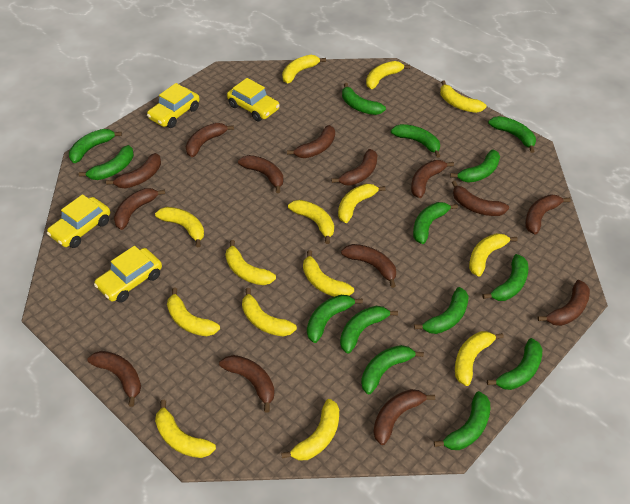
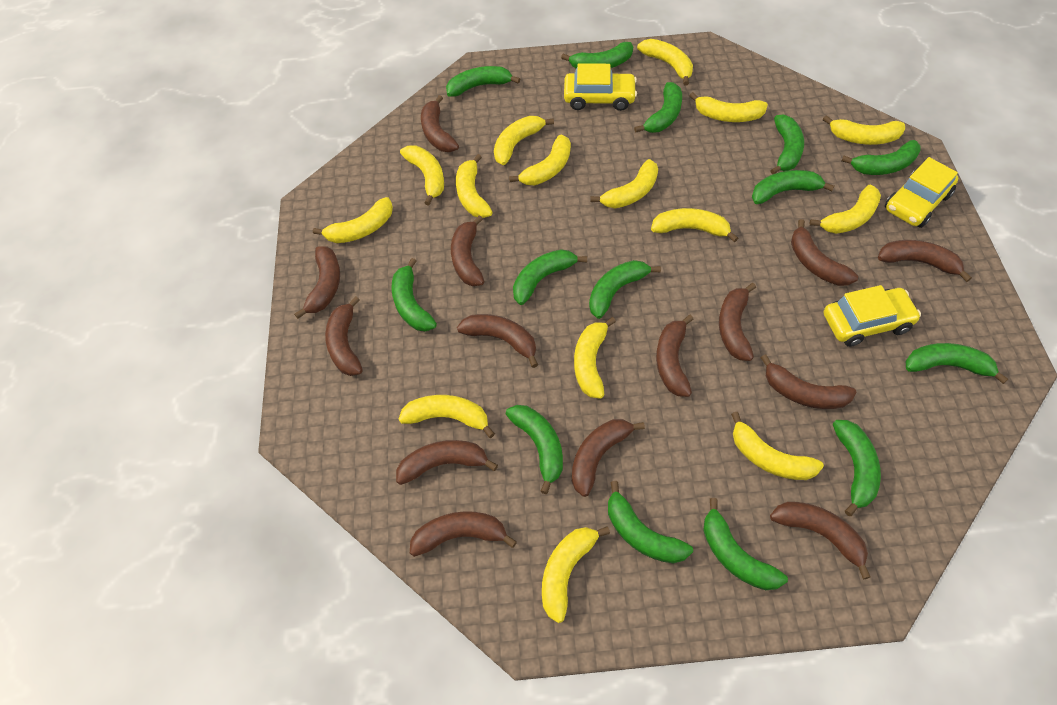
yellow banana: [155,207,204,248] [155,400,216,458] [167,287,220,336] [225,240,276,285] [242,288,297,337] [281,399,339,460] [282,55,326,84] [288,200,334,244] [303,250,354,297] [338,184,386,223] [366,61,410,89] [440,80,487,113] [455,331,504,386] [469,233,518,277] = 14 -> [313,197,393,243] [399,395,495,438] [400,146,444,206] [456,154,493,218] [494,116,554,165] [509,135,571,185] [542,526,610,623] [574,317,616,399] [590,159,658,208] [637,39,693,86] [651,208,738,242] [689,92,768,122] [731,412,824,480] [810,185,881,234] [823,115,905,145] = 15
yellow car: [47,194,110,248] [94,246,162,303] [147,83,200,128] [227,78,280,121] = 4 -> [564,63,637,111] [824,285,921,347] [885,157,958,228] = 3

